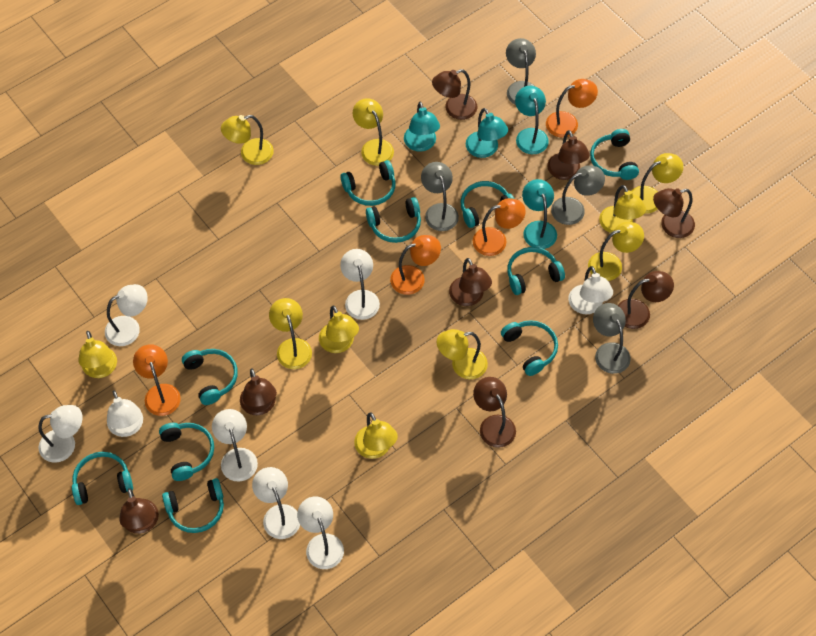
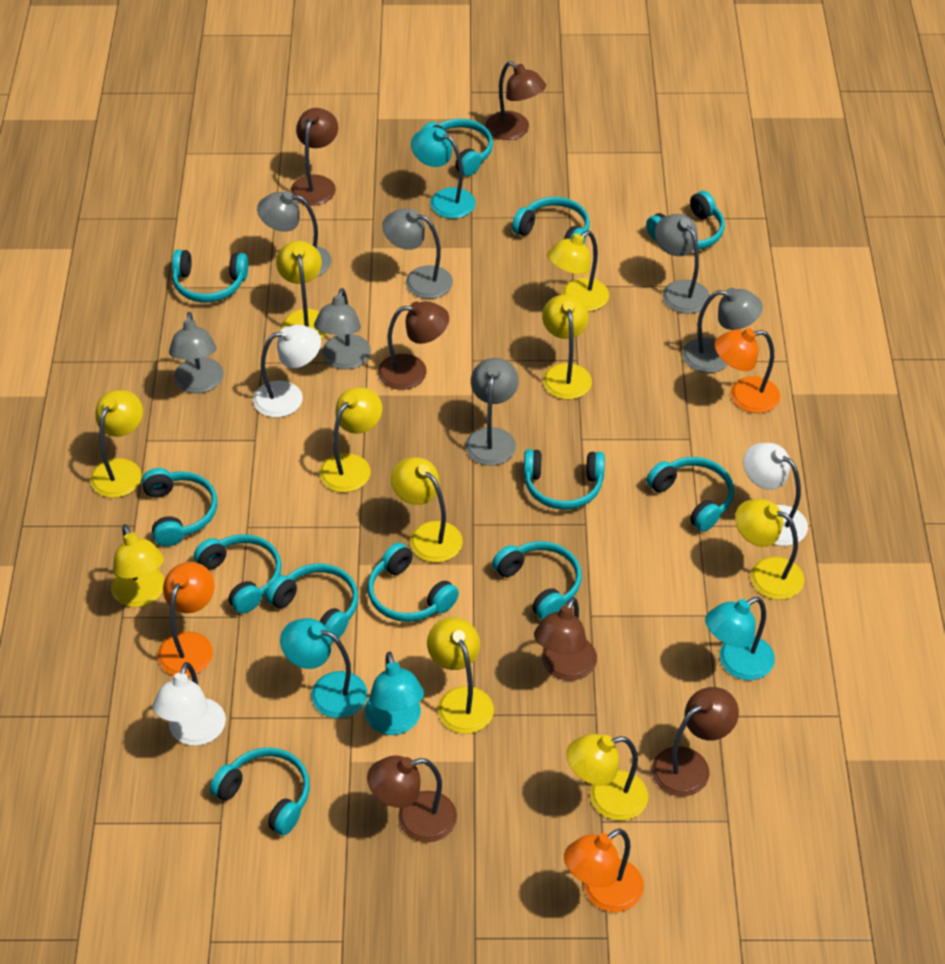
brown lamp: [119,488,159,534] [240,369,277,415] [432,69,477,120] [449,258,492,306] [473,377,516,448] [547,130,590,180] [618,271,674,329] [653,188,695,238] = 8 -> [291,108,338,205] [367,755,457,842] [378,301,449,390] [486,61,546,140] [534,597,597,680] [652,687,739,796] = 6
grey lamp: [421,162,459,231] [506,38,536,105] [551,165,605,225] [593,303,631,374] = 4 -> [169,312,223,393] [257,191,332,277] [314,288,371,369] [382,208,453,299] [465,358,519,466] [655,214,710,314] [682,288,763,373] = 7
orange lamp: [133,344,181,416] [390,235,441,295] [473,198,526,256] [546,79,598,138] = 4 -> [158,562,214,677] [564,829,644,912] [714,328,780,413] = 3
turquoise headphones: [72,452,133,505] [159,423,214,481] [162,478,224,533] [182,349,238,405] [341,160,396,206] [366,197,421,243] [461,181,514,228] [501,320,558,376] [507,247,565,295] [590,129,639,180] = 10 -> [142,468,217,546] [172,249,248,303] [194,534,282,613] [210,747,310,835] [266,564,358,642] [367,543,459,622] [421,119,493,176] [492,541,581,620] [512,197,590,244] [524,449,605,510] [646,191,725,250] [646,457,734,532] = 12
white lamp: [38,405,83,463] [105,284,148,346] [107,390,143,437] [212,409,258,481] [252,467,300,539] [297,496,344,569] [340,249,380,320] [568,266,613,315] = 8 -> [153,662,226,746] [253,325,321,418] [743,443,808,546] = 3

